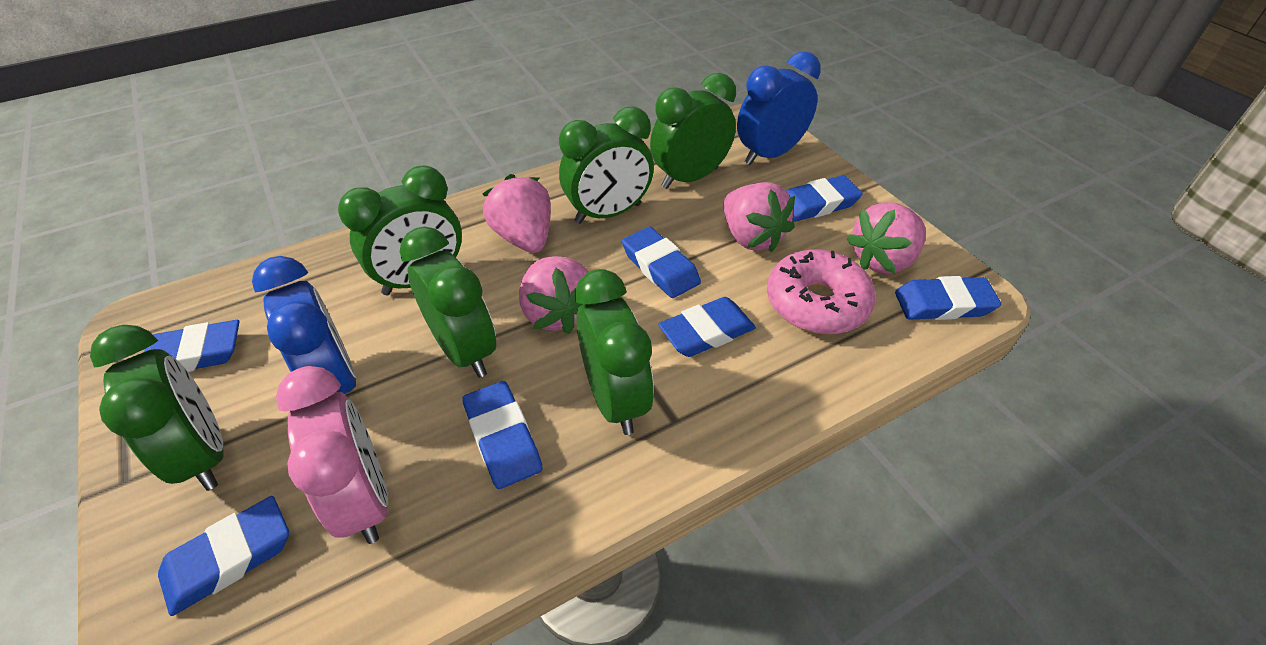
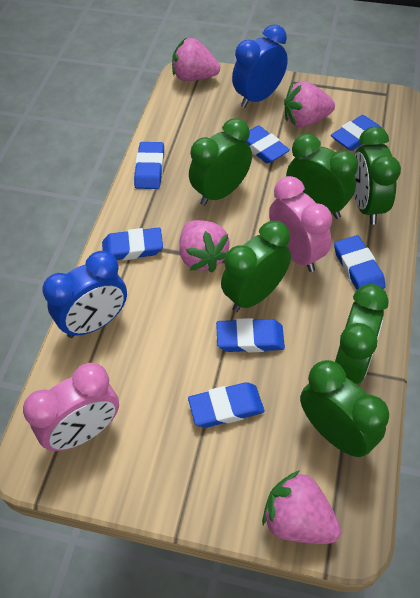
pink clock: [276,366,388,544] = 1 -> [23,363,119,451] [269,176,332,272] = 2
pink donut: [767,249,876,334] = 1 -> none = 0

